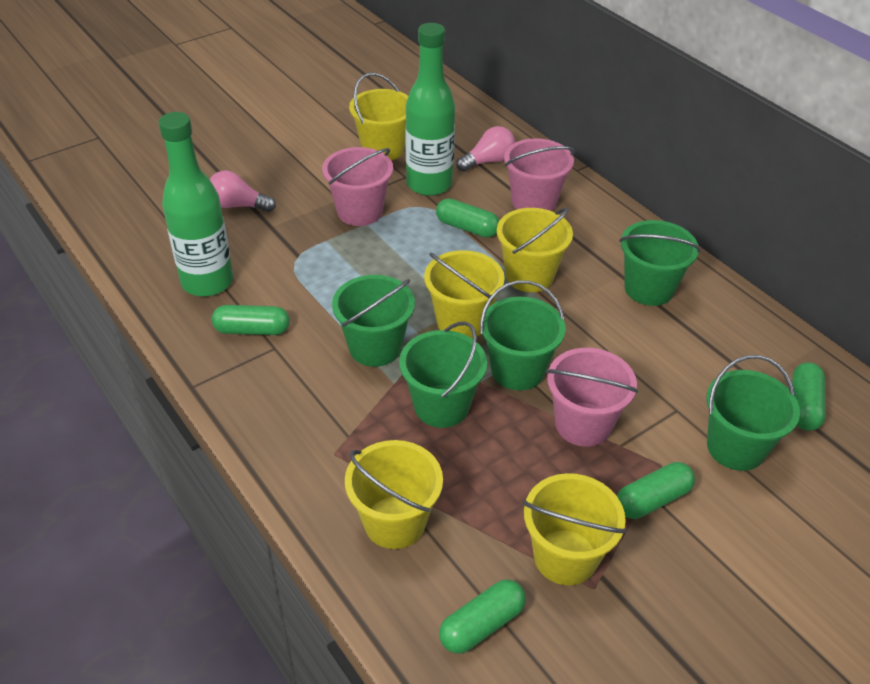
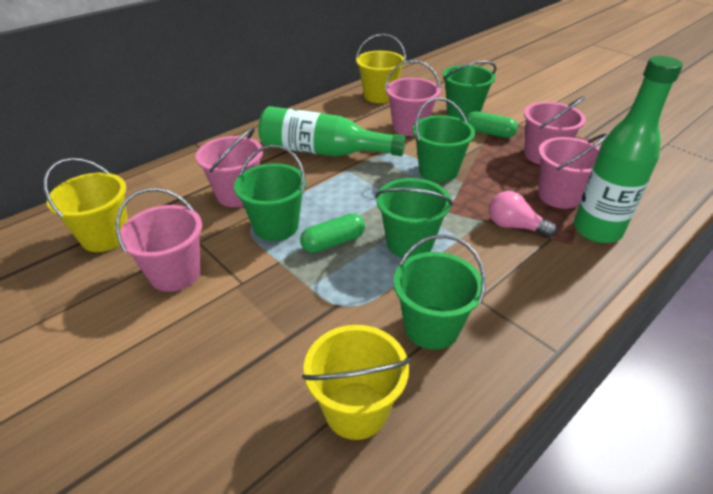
green capsule: [212,305,290,335] [436,198,499,238] [439,579,526,654] [617,462,695,519] [792,362,826,431] = 5 -> [300,213,365,253] [466,111,518,138] = 2
pink bucket: [322,147,393,226] [504,138,575,211] [546,348,638,447] = 3 -> [115,188,202,292] [196,128,263,207] [385,60,441,136] [524,96,586,165] [538,133,608,209] = 5
pink light bulb: [210,171,276,212] [456,126,515,172] = 2 -> [489,191,557,238] = 1
yellow bucket: [345,440,443,549] [349,73,408,161] [424,250,505,338] [497,207,573,292] [523,473,626,585] = 5 -> [44,158,128,252] [302,325,411,440] [356,33,406,103] = 3

